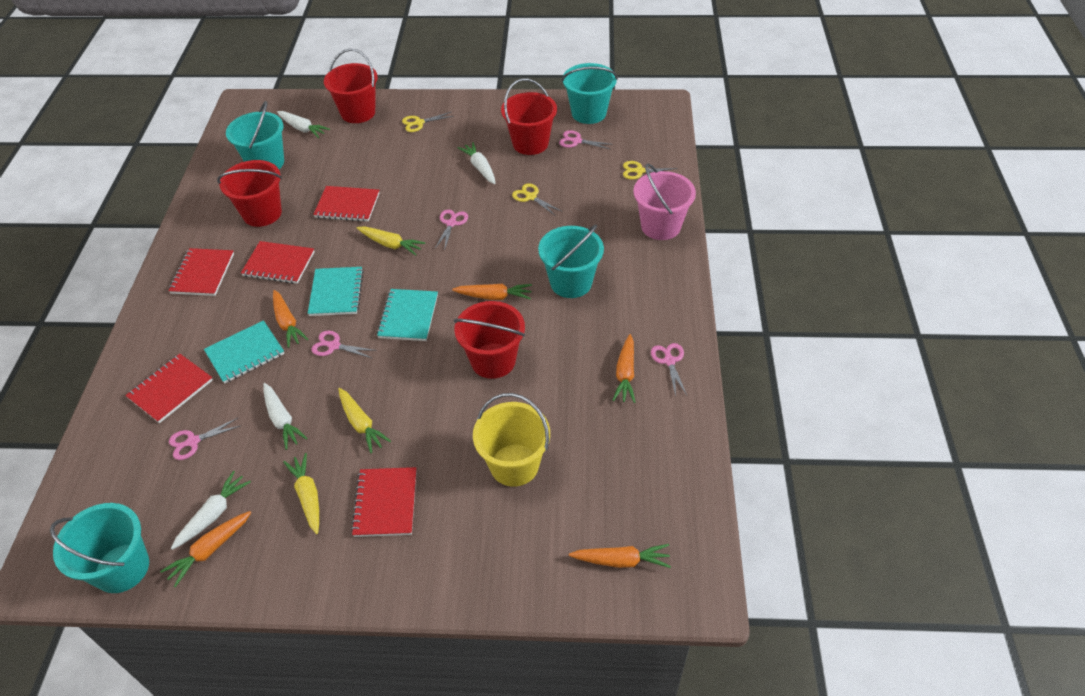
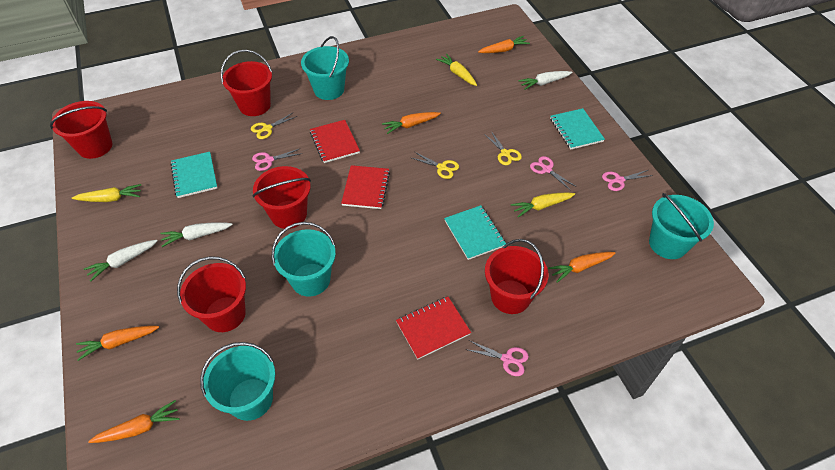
pink bucket: [633,163,696,240] = 1 -> none = 0
pink scissors: [169,418,240,460] [311,331,377,358] [435,209,468,251] [559,130,613,149] [651,343,687,396] = 5 -> [252,148,303,171] [465,340,529,376] [530,156,575,191] [602,170,653,191] = 4
red bucket: [217,160,282,227] [324,49,378,123] [454,301,525,379] [501,78,557,155] = 4 -> [50,101,112,159] [177,256,246,332] [221,50,272,116] [253,166,311,229] [485,239,548,314] = 5
red notebook: [125,354,213,423] [168,248,234,296] [241,241,315,284] [313,186,379,222] [351,467,417,537] = 5 -> [310,120,360,163] [341,165,390,209] [396,297,471,359] = 3
white carrot: [171,471,251,550] [263,383,308,450] [277,111,330,138] [458,142,496,184] = 4 -> [84,240,157,282] [160,222,233,247] [518,71,573,90] = 3
yellow bucket: [473,393,550,487] = 1 -> none = 0

